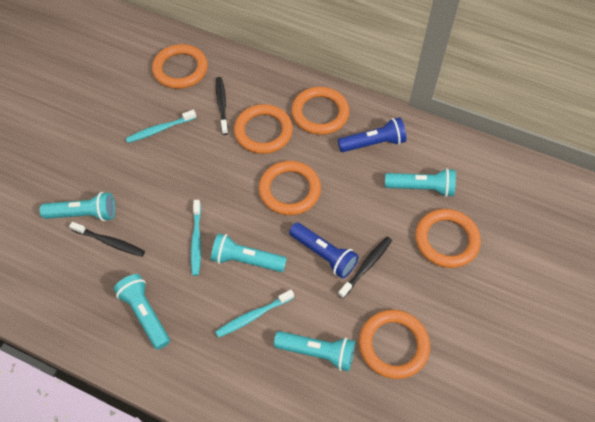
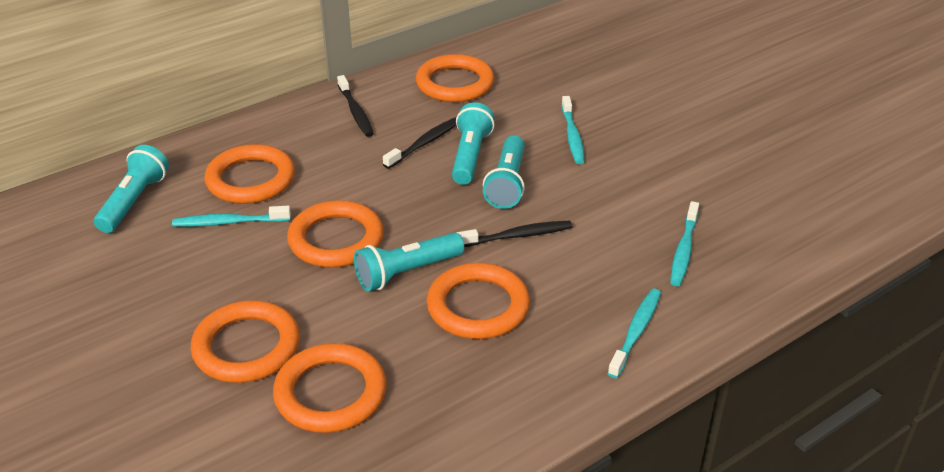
blue flashlight: [289,223,358,279] [338,117,406,152] = 2 -> none = 0
turquoise flashlight: [40,192,115,221] [114,274,170,350] [211,233,287,272] [274,331,355,371] [385,168,456,197] = 5 -> [94,145,169,233] [354,233,464,291] [452,102,495,185] [483,136,525,209] = 4
turquoise toothbrush: [126,110,196,143] [191,200,201,276] [215,290,294,338] = 3 -> [172,206,291,227] [561,96,584,164] [608,289,661,378] [670,201,699,286] = 4

